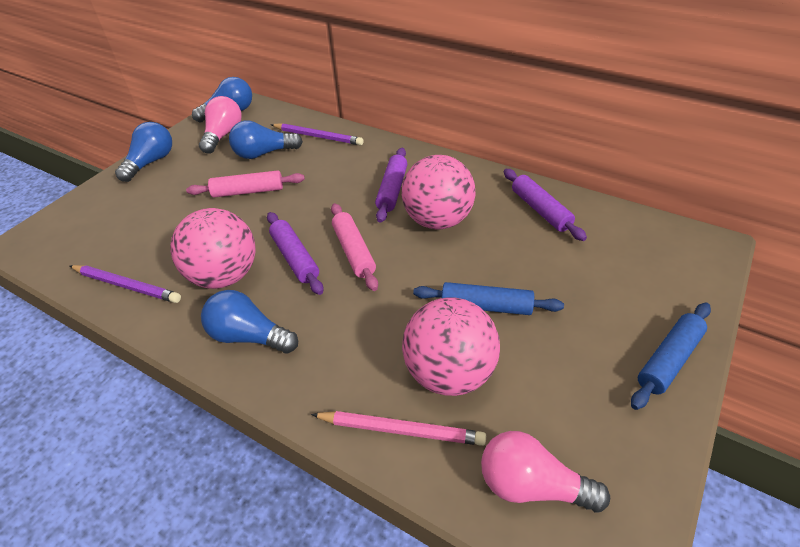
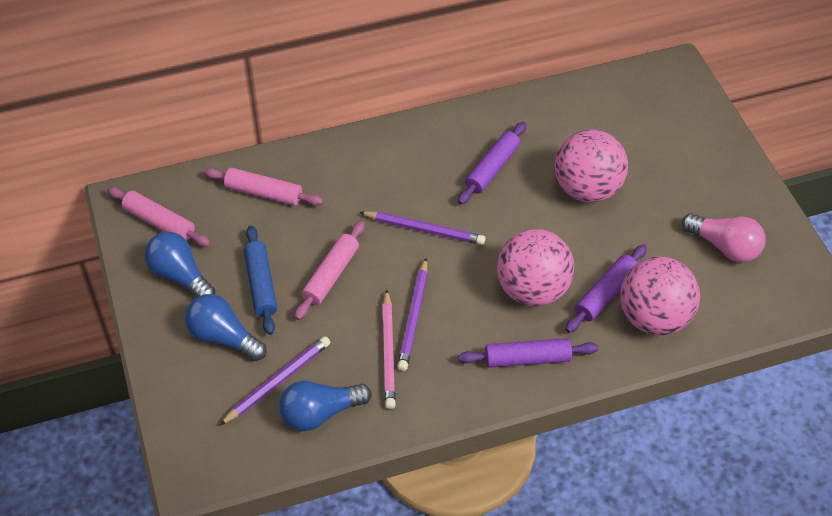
blue light bulb: [115,122,172,182] [192,77,252,123] [201,290,298,353] [229,121,303,159] = 4 -> [144,232,216,298] [185,294,267,361] [279,381,372,431] = 3
blue rolling pin: [413,282,564,315] [631,303,711,410] = 2 -> [244,226,277,335] = 1
pink light bulb: [199,96,241,154] [481,431,610,512] = 2 -> [682,213,766,262] = 1
pink rolling pin: [186,170,305,198] [331,203,378,291] = 2 -> [107,187,210,246] [204,168,323,206] [295,221,365,320] = 3
purple pencil: [70,265,181,303] [271,123,364,146] = 2 -> [219,336,331,426] [359,211,486,245] [397,258,428,371] = 3

